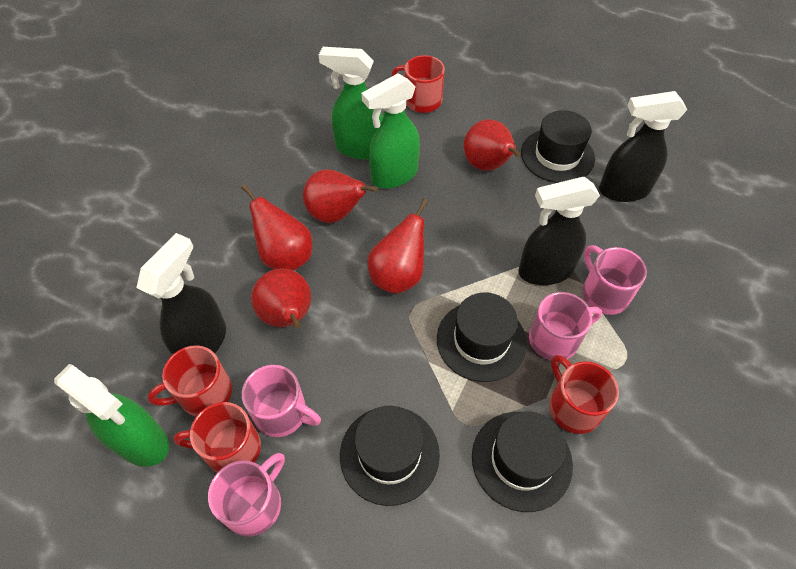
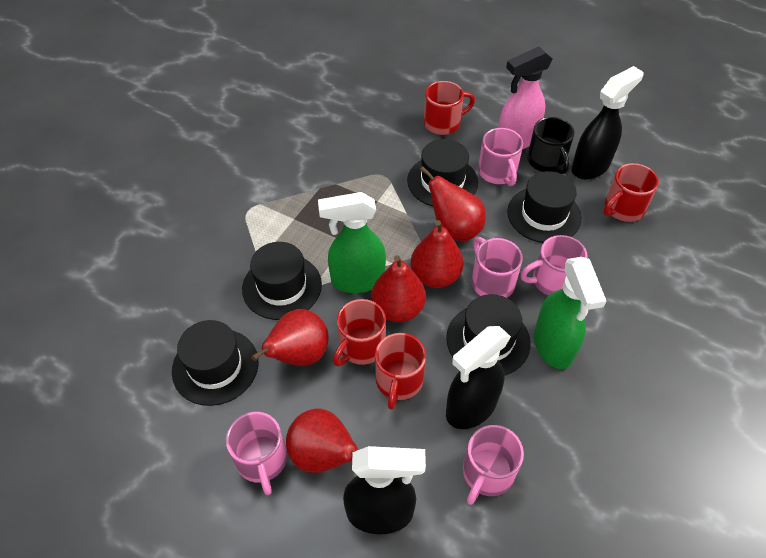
black hat: [340,406,440,506] [437,293,527,382] [472,412,573,512] [521,110,595,183] = 4 -> [172,320,259,406] [242,242,322,320] [407,139,478,206] [446,294,530,375] [507,171,582,243] = 5
black mug: none = 0 -> [527,117,574,174] = 1
green spray bottle: [54,364,169,467] [319,47,383,159] [361,73,420,189] = 3 -> [318,192,386,293] [534,257,606,369] = 2
pink mug: [208,453,285,537] [242,365,321,437] [529,292,602,361] [582,245,647,315] = 4 -> [226,412,287,495] [463,425,524,505] [472,237,523,298] [478,128,523,186] [520,235,588,296] = 5
pink spray bottle: none = 0 -> [498,47,552,149] = 1

